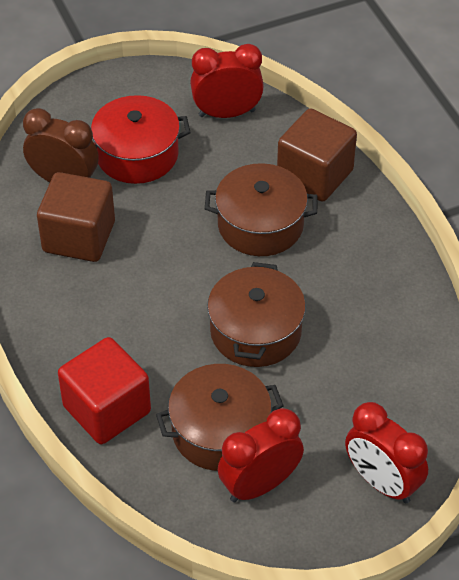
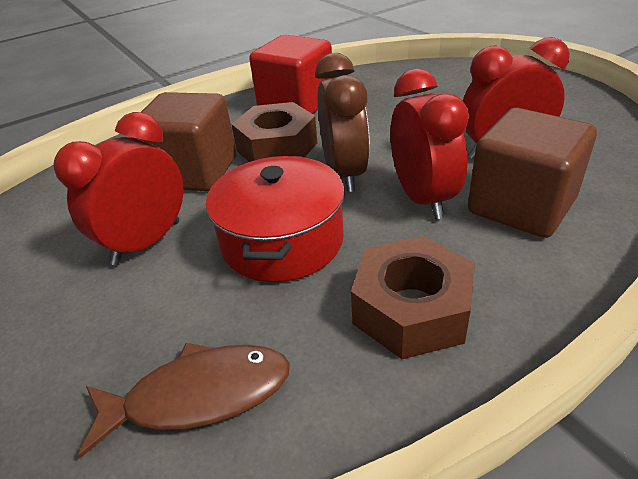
brown fish: none = 0 -> [78,343,290,458] = 1
brown nut: none = 0 -> [231,102,317,162] [351,236,475,359] = 2
brown pot: [156,364,283,471] [205,163,318,256] [207,262,306,367] = 3 -> none = 0

